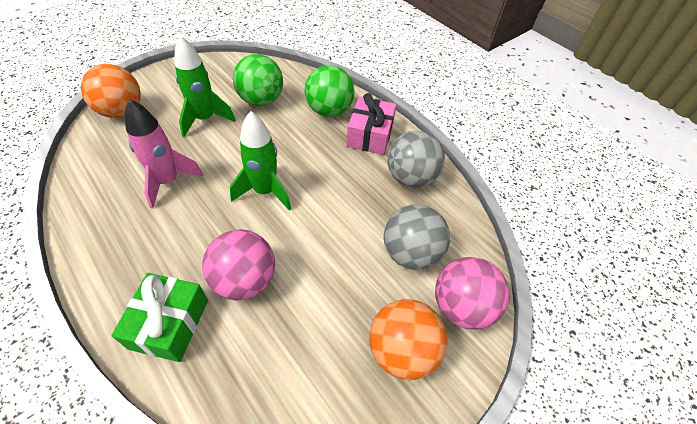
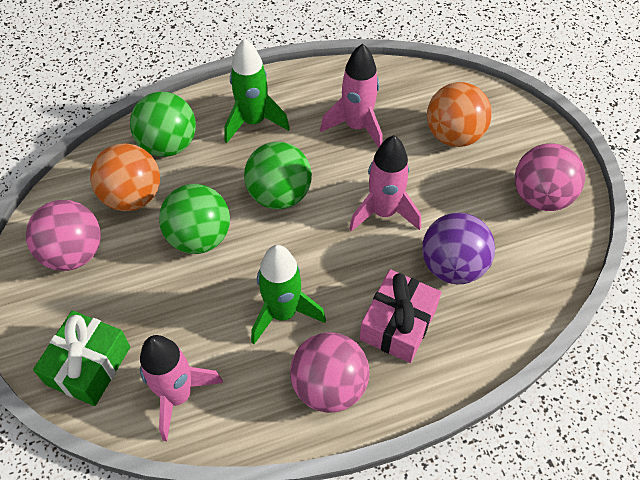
green ball: [233,54,283,106] [305,65,354,117] = 2 -> [130,91,196,157] [159,184,230,254] [244,142,312,209] = 3
grey ball: [384,204,450,270] [387,131,445,188] = 2 -> none = 0
pink ball: [202,229,275,301] [435,257,510,330] = 2 -> [26,200,101,271] [290,332,369,413] [515,143,585,211] = 3
pink rocket: [125,99,204,209] = 1 -> [140,335,223,441] [320,44,383,148] [349,135,421,231] = 3
purple ball: none = 0 -> [422,213,495,284] = 1

